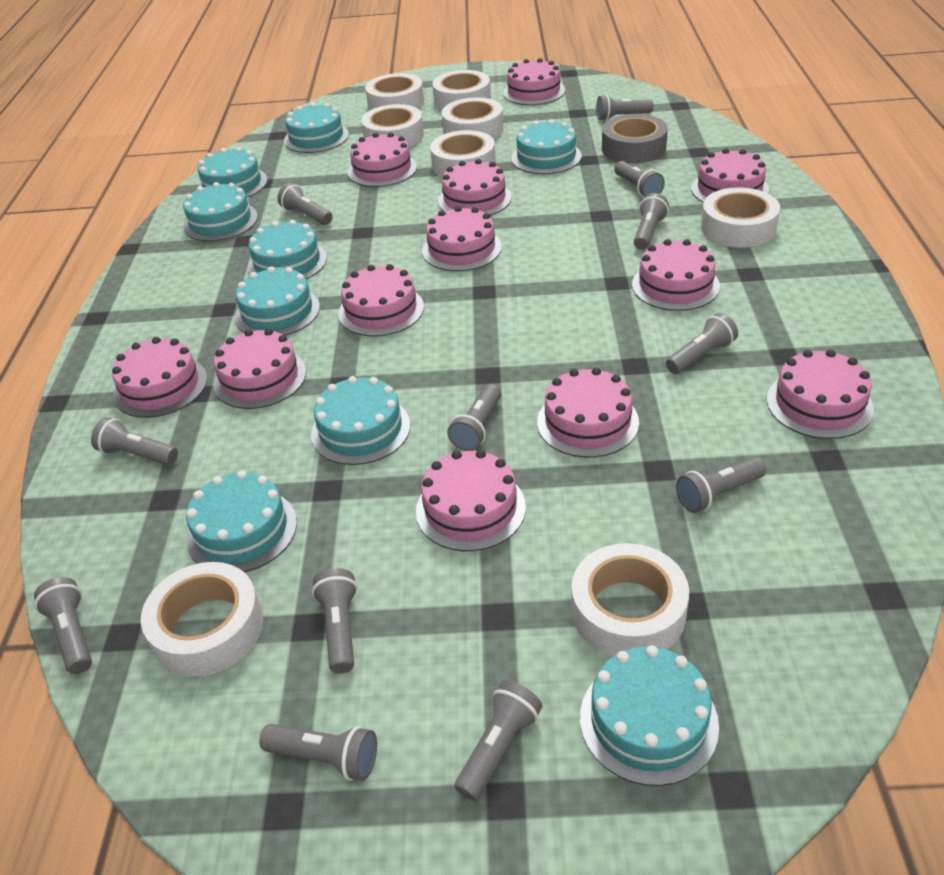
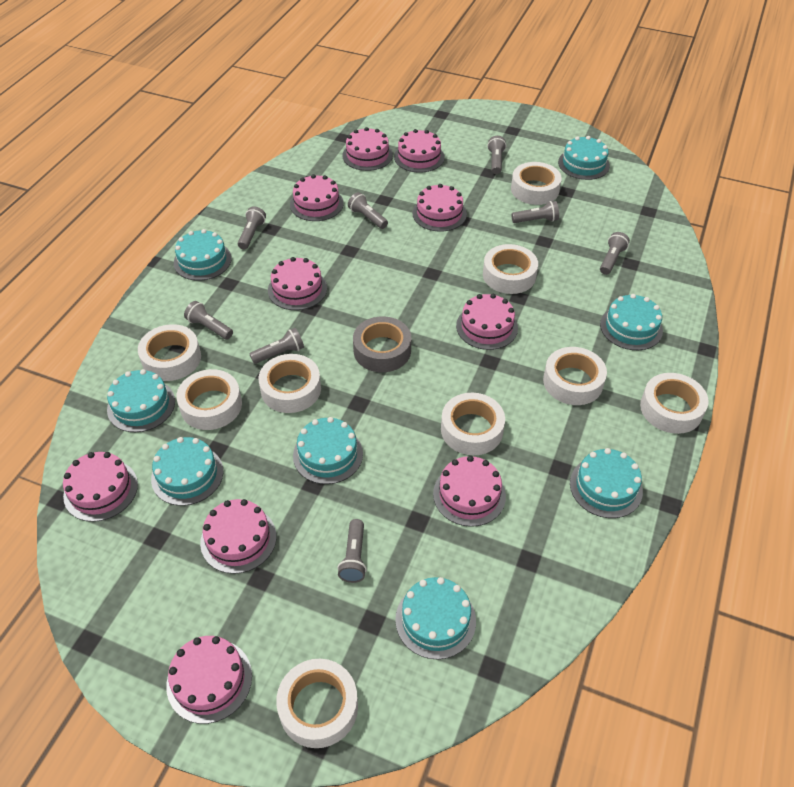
grey flashlight: [34,577,92,674] [91,417,178,465] [259,724,377,781] [277,183,332,225] [312,568,357,674] [447,384,502,451] [454,681,543,801] [596,95,654,121] [614,161,665,197] [634,193,669,250] [666,313,738,374] [676,457,767,513] = 12 -> [184,301,233,340] [238,206,266,249] [250,328,304,364] [337,519,367,583] [348,192,388,229] [487,136,506,174] [512,201,559,223] [600,232,630,275] = 8
pink cake: [112,337,207,418] [213,328,306,409] [338,264,424,336] [348,132,417,187] [416,450,526,551] [422,206,502,271] [438,159,512,215] [503,58,565,105] [537,367,639,458] [632,239,720,311] [691,148,769,202] [767,350,874,439] = 12 -> [63,452,138,522] [166,636,252,724] [200,499,276,574] [268,257,327,310] [290,174,344,221] [343,127,393,171] [394,129,445,173] [413,184,467,232] [433,456,506,527] [456,294,518,350] = 10
turquoise cake: [183,182,258,242] [186,470,297,572] [198,147,267,197] [235,266,320,336] [248,220,327,279] [284,103,349,153] [311,376,410,465] [512,119,582,174] [580,645,719,786] = 9 -> [107,369,175,432] [151,437,223,506] [174,229,232,281] [293,417,363,484] [395,577,476,659] [558,136,610,180] [570,448,643,518] [600,294,663,350] = 8
white tape: [141,562,263,677] [361,104,424,147] [365,73,424,110] [430,130,496,177] [432,70,491,110] [442,97,503,139] [572,543,689,657] [701,187,780,248] = 8 -> [138,324,201,381] [176,369,242,430] [259,354,321,413] [276,659,358,748] [441,393,505,455] [483,244,538,294] [511,162,562,205] [543,347,607,405] [640,373,709,434] = 9

